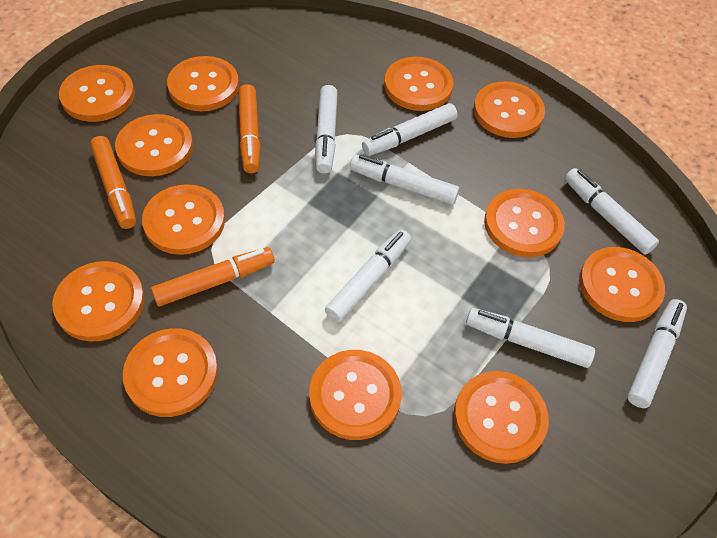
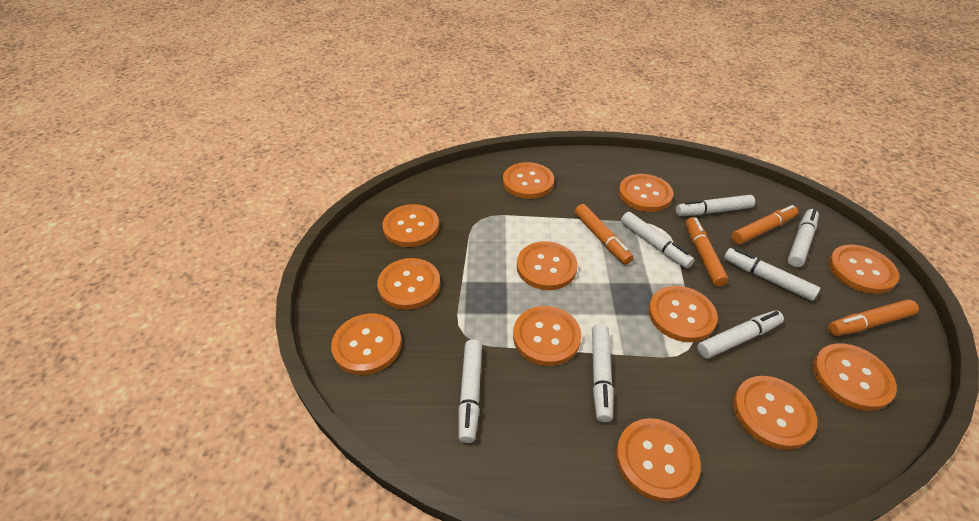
orange marker: [90,136,136,229] [151,247,275,306] [238,84,260,173] = 3 -> [575,204,634,265] [686,217,729,287] [731,205,798,244] [828,299,919,336] = 4

